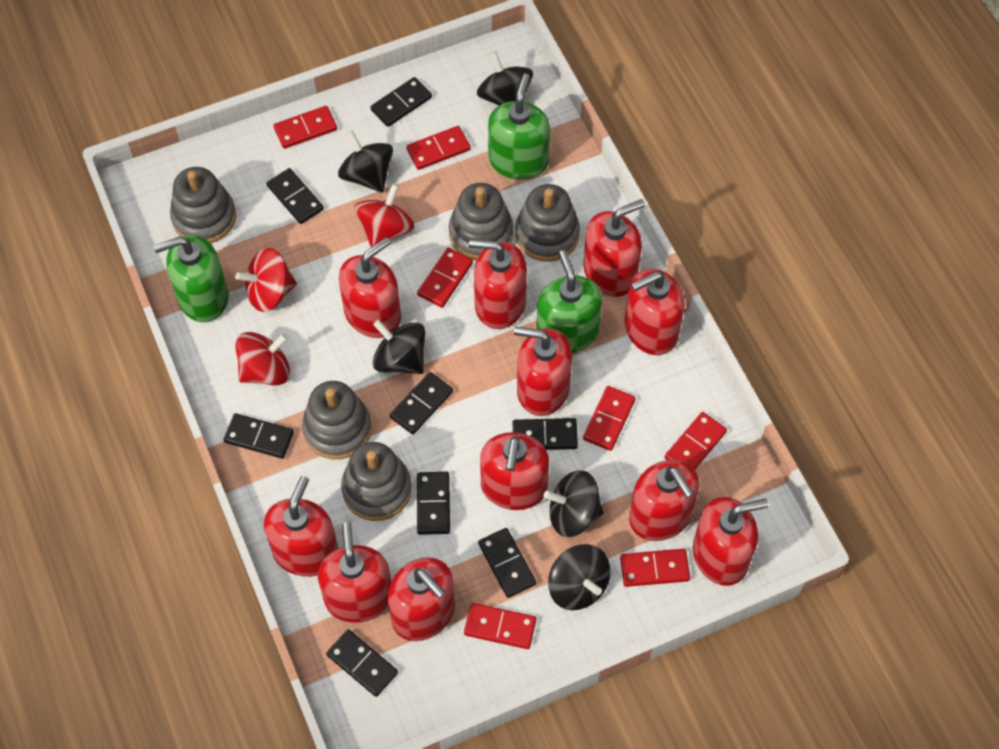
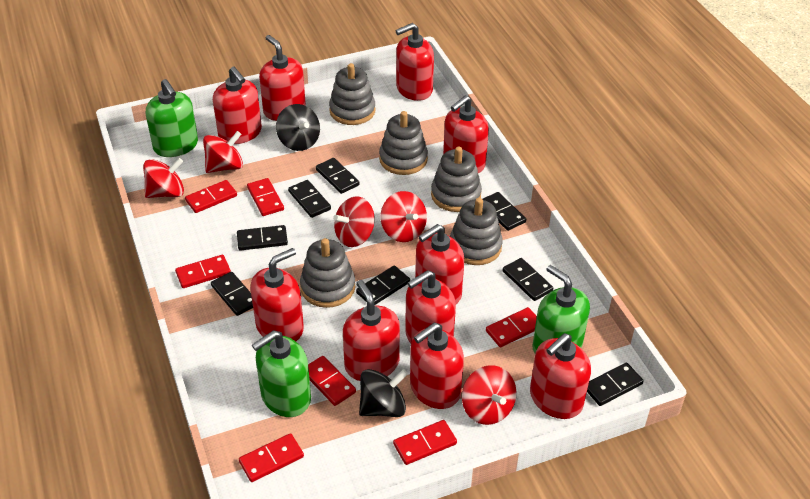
black spinning top: [338,131,393,193] [373,320,425,374] [477,51,533,106] [543,470,604,537] [548,544,610,610] = 5 -> [276,104,320,151] [359,369,408,417] = 2
red soap dispenser: [264,476,338,577] [318,522,391,623] [339,237,401,338] [388,557,455,641] [469,239,527,329] [480,432,549,510] [514,327,572,416] [583,199,645,297] [625,269,685,355] [629,460,699,541] [693,497,768,586] = 11 -> [213,67,262,144] [250,248,304,341] [259,35,306,121] [343,280,400,381] [396,23,434,101] [405,270,456,344] [410,323,464,409] [415,224,464,304] [443,95,489,173] [530,333,591,419] = 10
red spinning top: [235,248,297,312] [236,332,290,385] [354,184,414,247] = 3 -> [143,158,184,198] [203,131,243,173] [333,196,375,247] [380,191,427,242] [462,365,516,425] = 5

